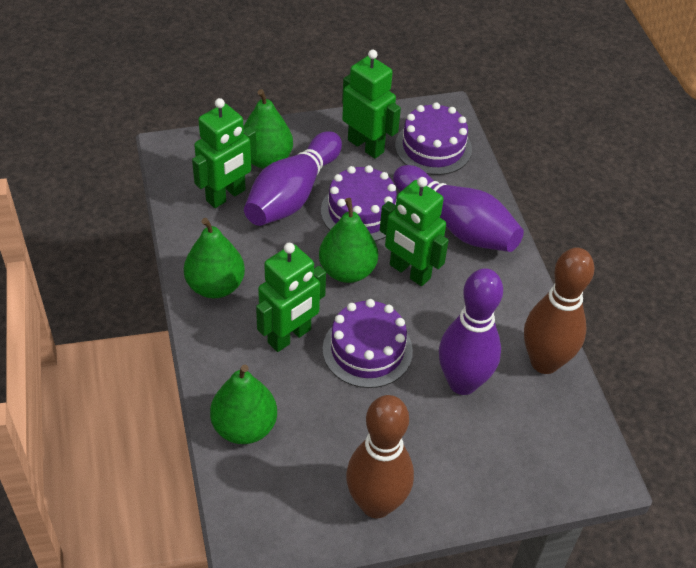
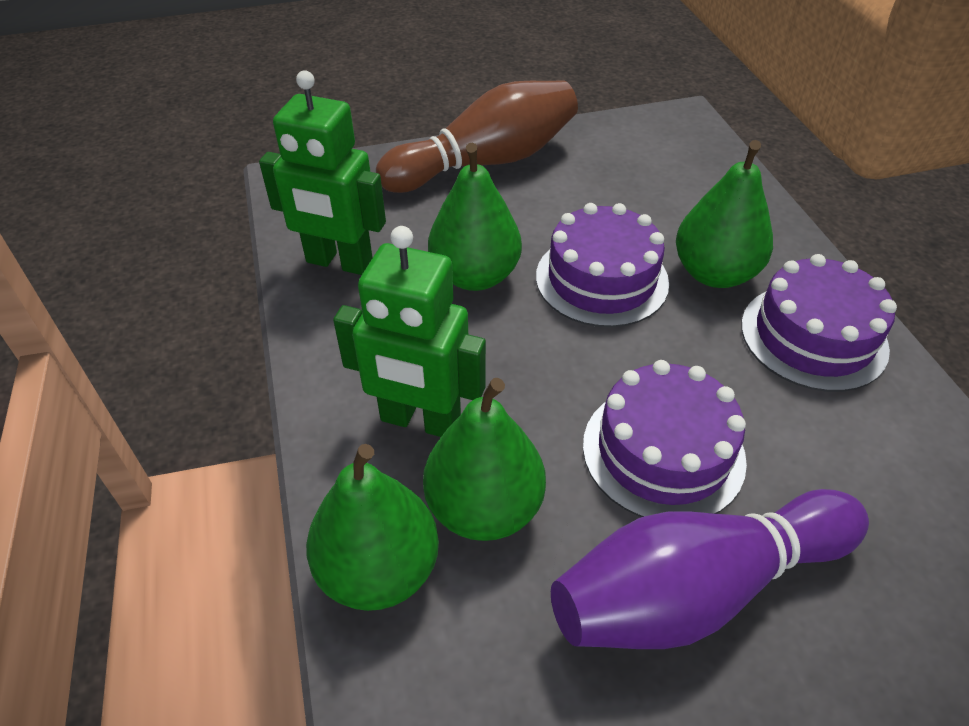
brown bowling pin: [346,395,414,518] [524,248,594,374] = 2 -> [376,81,578,193] = 1
green robot: [192,98,257,208] [256,243,326,352] [342,49,401,159] [380,177,449,286] = 4 -> [259,70,386,275] [333,226,486,437] = 2
purple bowling pin: [244,131,342,226] [393,165,524,252] [439,268,503,395] = 3 -> [551,489,869,649] = 1

